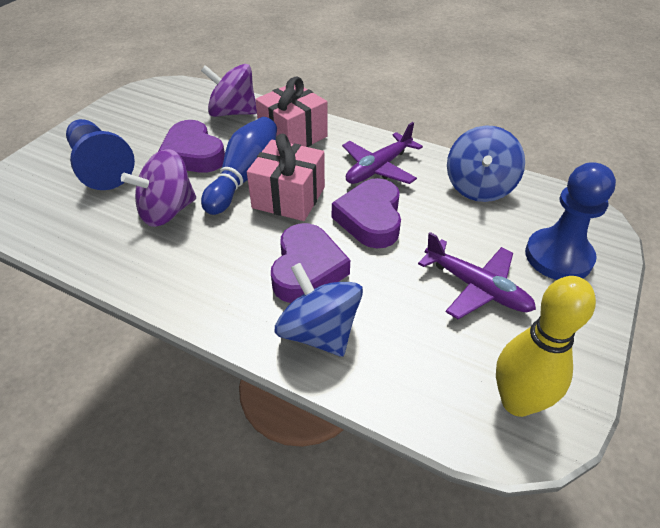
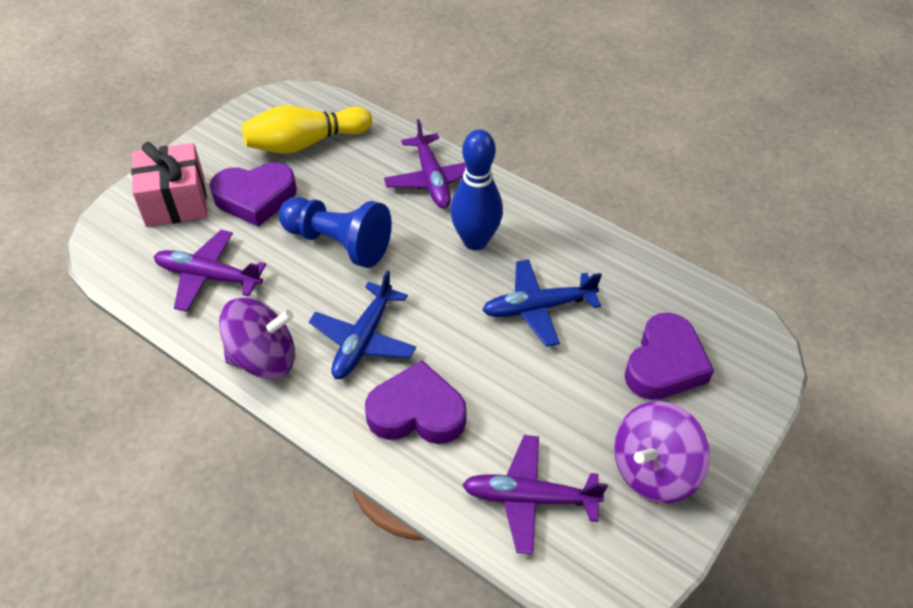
blue pawn: [66,119,135,190] [525,162,616,280] = 2 -> [279,197,392,268] = 1
blue plane: none = 0 -> [309,270,416,379] [482,259,602,347] = 2
blue spinning top: [275,263,363,357] [447,125,525,202] = 2 -> none = 0
pink gift: [247,134,325,221] [255,77,328,147] = 2 -> [131,142,207,227] = 1
purple plane: [342,122,423,184] [418,232,536,319] = 2 -> [153,230,266,312] [384,119,466,208] [462,435,608,554] = 3

